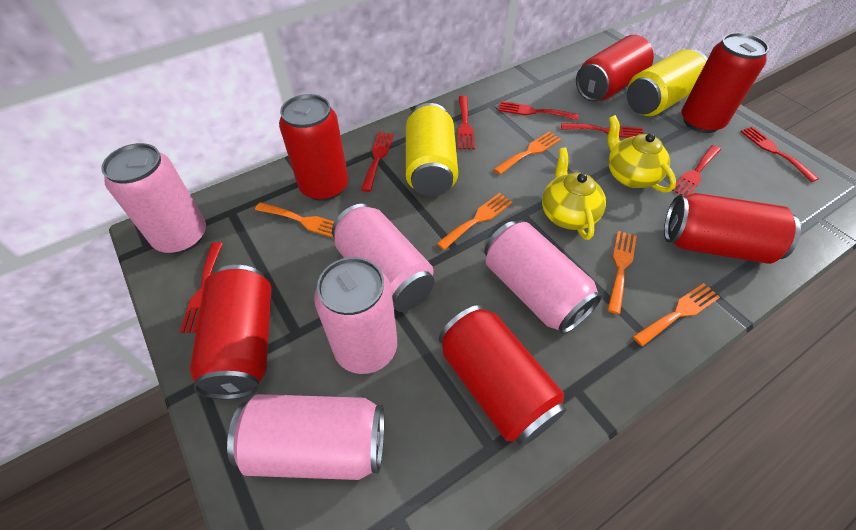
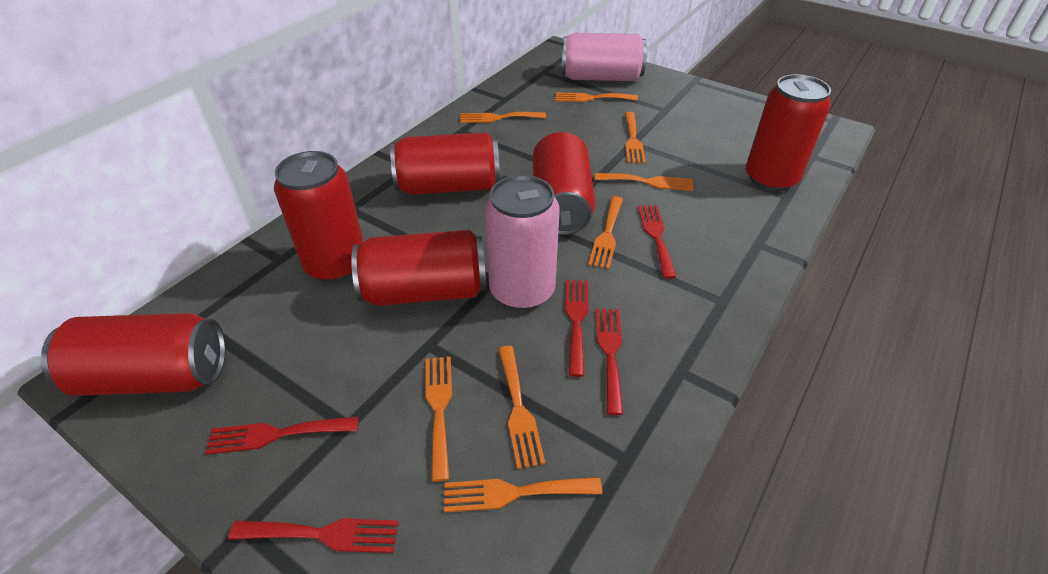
orange fork: [255,202,334,238] [436,193,512,250] [494,131,561,174] [607,231,637,314] [633,283,720,346] = 5 -> [425,357,452,482] [444,477,602,513] [460,112,546,123] [498,346,545,469] [556,92,638,102] [588,196,623,269] [595,173,694,191] [625,112,646,163] = 8
pink can: [101,143,206,254] [227,394,384,480] [314,257,397,374] [332,204,435,312] [484,221,602,334] = 5 -> [485,175,560,310] [562,33,647,81] = 2
red fork: [180,242,223,333] [361,132,394,192] [458,96,475,149] [498,101,579,120] [561,123,644,138] [672,145,721,196] [740,126,819,182] = 7 -> [205,416,358,455] [228,518,399,553] [565,280,589,377] [596,308,623,415] [638,205,676,279] = 5
yellow can: [406,103,458,196] [627,49,708,116] = 2 -> none = 0
yellow teapot: [542,148,606,240] [607,115,676,192] = 2 -> none = 0

